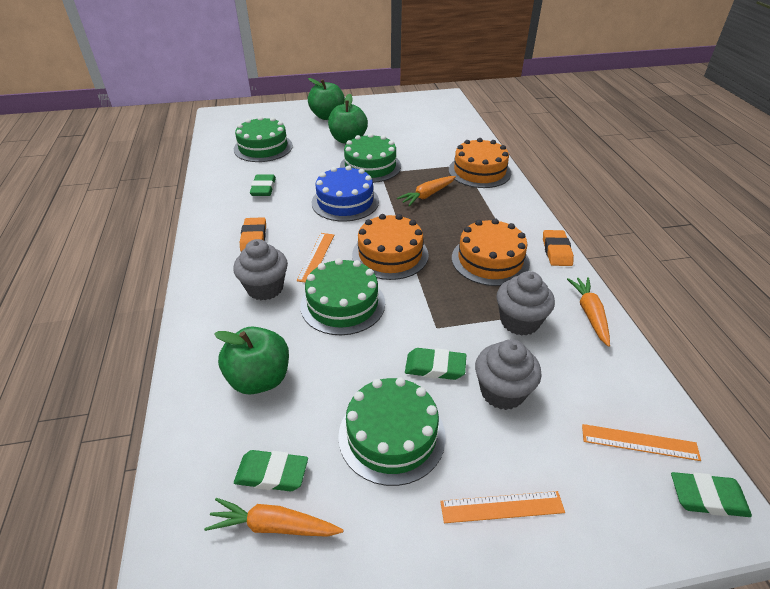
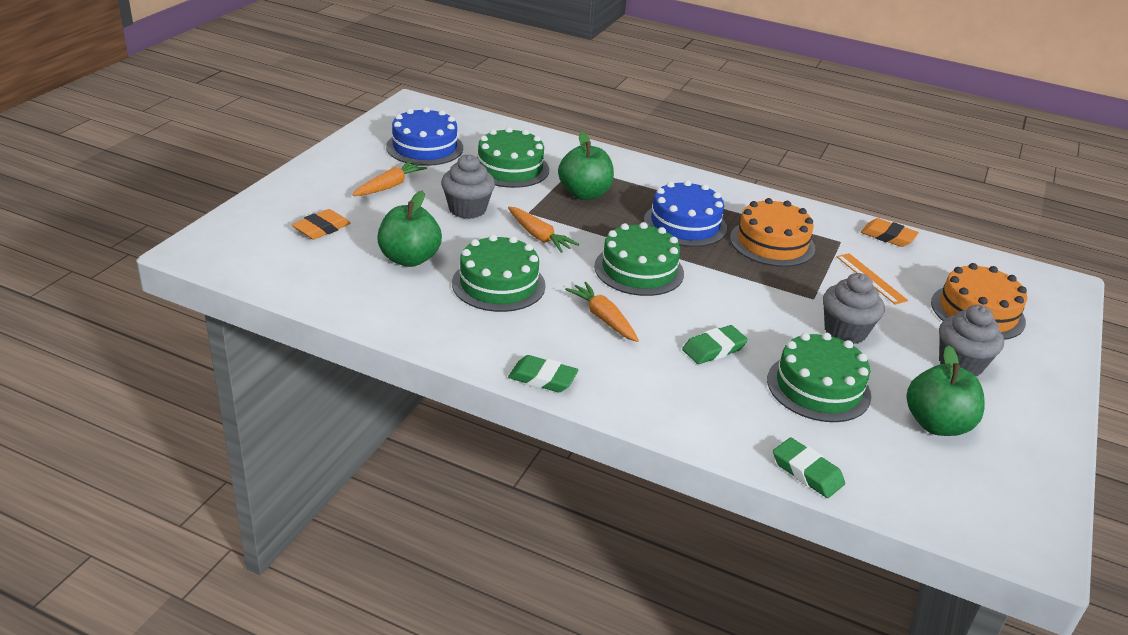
blue cake: [312,165,379,222] = 1 -> [386,107,463,166] [644,180,727,247] = 2
green eraser: [234,450,308,491] [250,175,276,196] [405,348,466,380] [671,472,752,517] = 4 -> [508,355,579,392] [682,325,748,364] [773,438,845,498] = 3
orange cake: [352,214,429,280] [449,138,511,188] [452,219,530,286] = 3 -> [730,198,815,267] [931,263,1027,340] = 2
orange ruler: [297,233,334,283] [440,491,565,523] [582,424,701,461] = 3 -> [837,253,908,305] = 1

